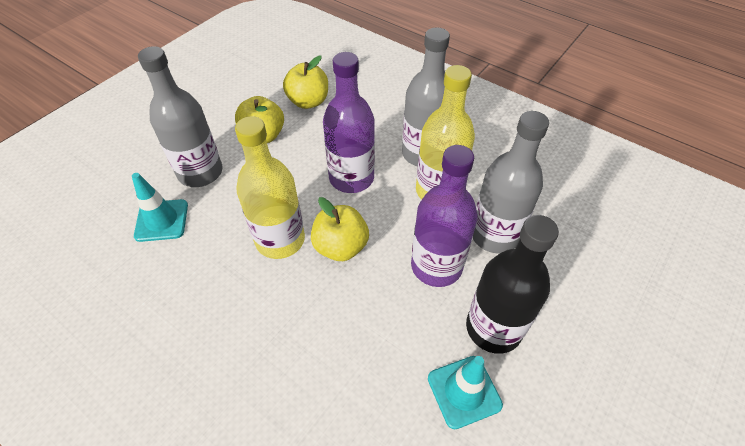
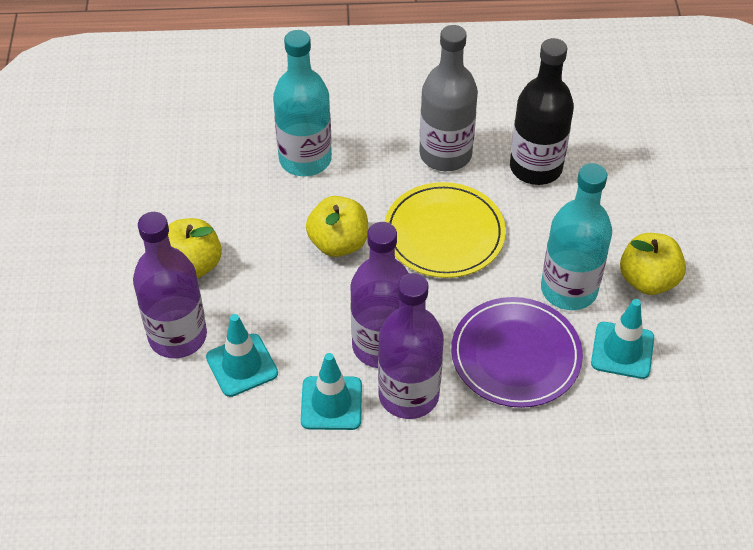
grey bottle: [138,46,222,187] [402,28,450,166] [473,111,549,253] = 3 -> [419,25,478,171] = 1
purple bottle: [323,52,375,193] [411,145,478,287] = 2 -> [133,212,207,358] [350,222,409,368] [378,273,444,419] = 3
purple plate: none = 0 -> [451,297,583,408] = 1
turquoise bottle: none = 0 -> [273,30,332,176] [541,163,612,310] = 2
turquoise traffic cone: [132,173,188,242] [428,356,503,429] = 2 -> [206,314,278,397] [301,353,362,430] [591,299,654,379] = 3
yellow bottle: [235,116,305,259] [416,65,475,200] = 2 -> none = 0
yellow plate: none = 0 -> [384,182,506,278] = 1

